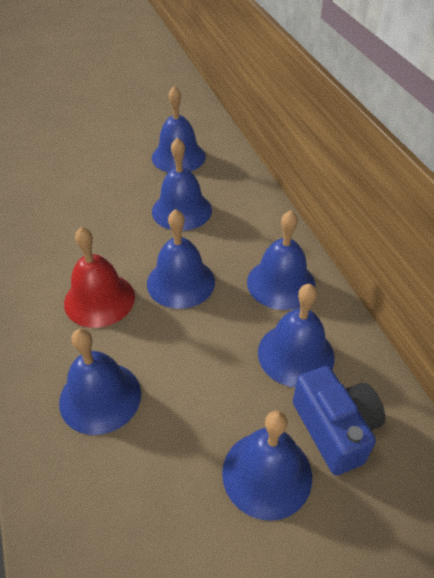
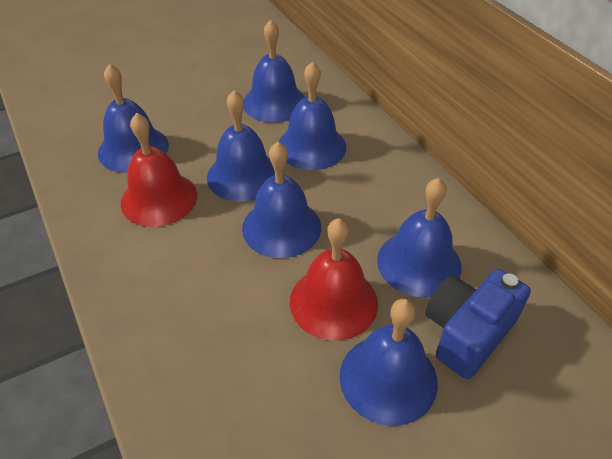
red bell: [64,227,135,328] = 1 -> [121,113,197,227] [290,218,378,341] = 2

